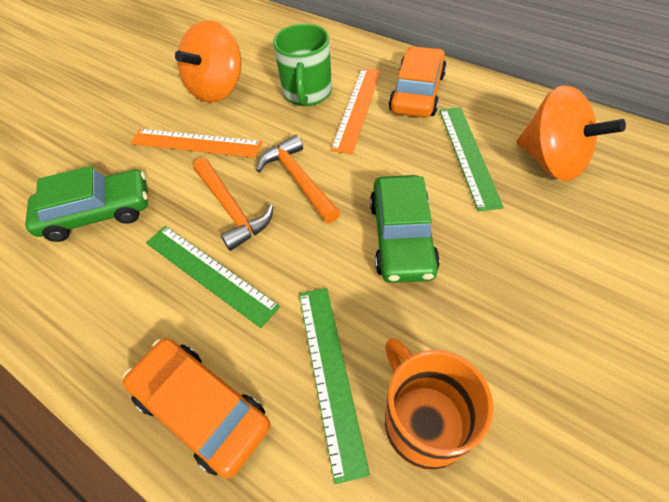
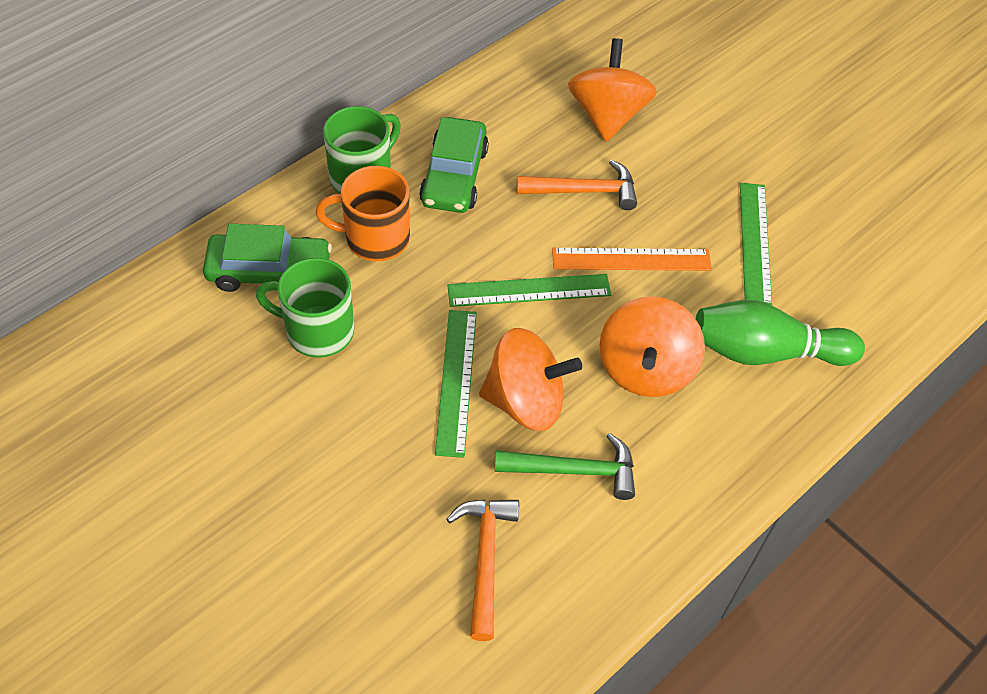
green bowling pin: none = 0 -> [695,300,865,366] = 1
green hammer: none = 0 -> [495,433,635,500] = 1
green mug: [273,24,332,106] = 1 -> [256,258,354,358] [323,106,401,194] = 2
orange car: [123,338,270,478] [389,46,447,118] = 2 -> none = 0
orange ruler: [131,129,262,158] [330,68,381,154] = 2 -> [552,248,712,271] = 1
orange spinning top: [175,20,242,103] [517,85,626,181] = 2 -> [479,328,582,431] [568,38,657,142] [599,296,705,397] = 3

